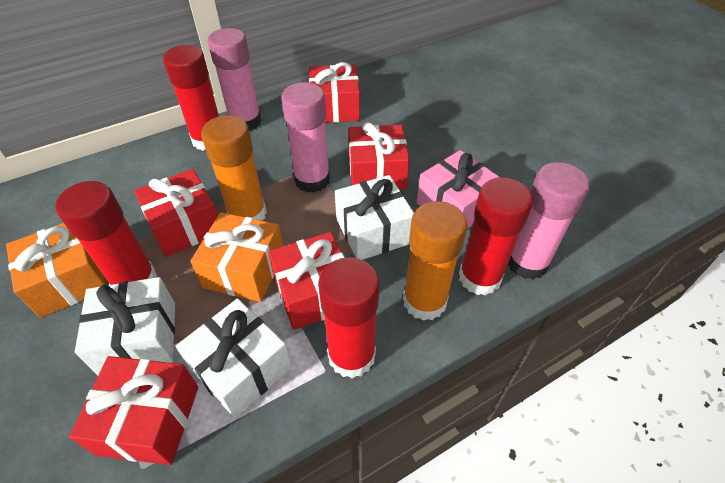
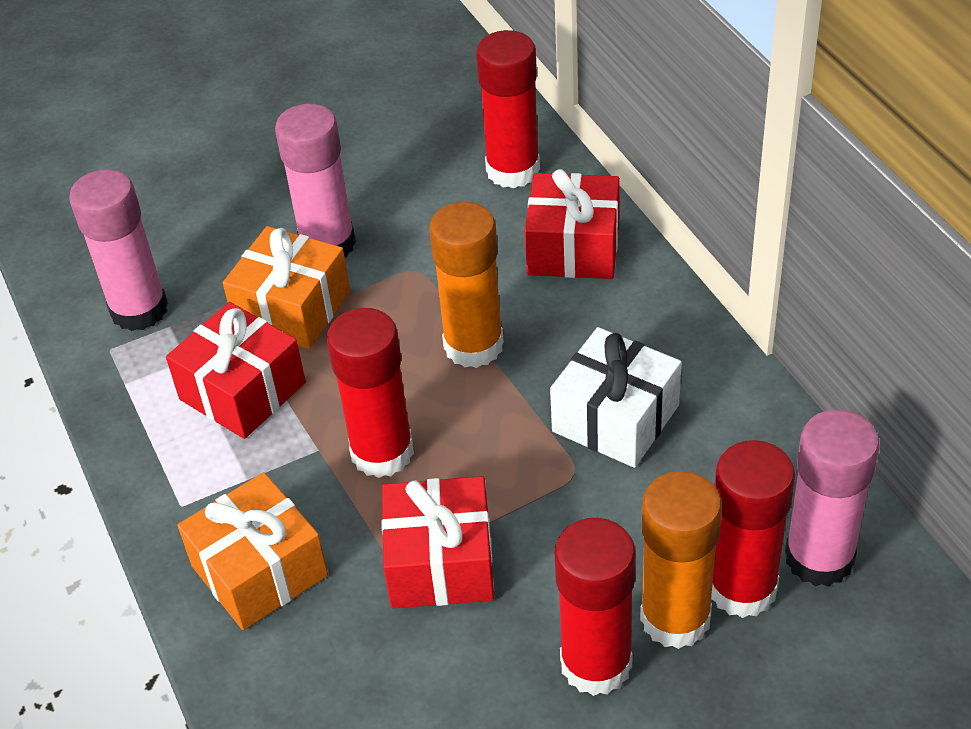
pink gift: [417,150,499,229] = 1 -> none = 0
red gift: [69,356,198,465] [134,169,218,257] [268,232,345,330] [309,62,360,123] [349,122,409,189] = 5 -> [166,302,306,439] [381,476,494,608] [525,169,620,279] = 3
white gift: [75,277,175,376] [176,298,292,419] [335,175,414,260] = 3 -> [550,327,681,468] = 1

